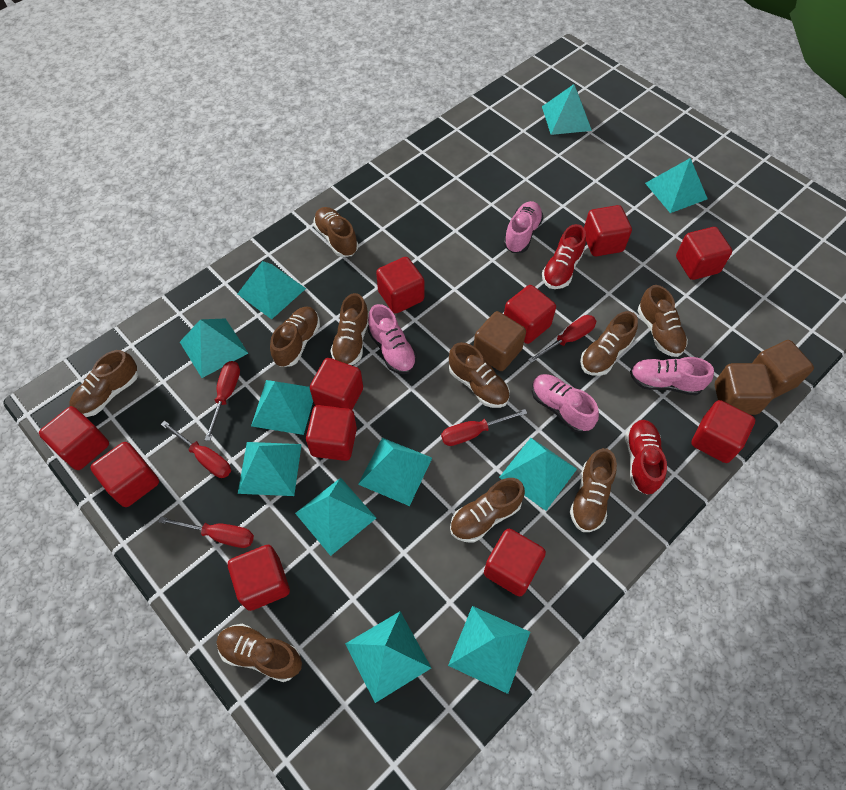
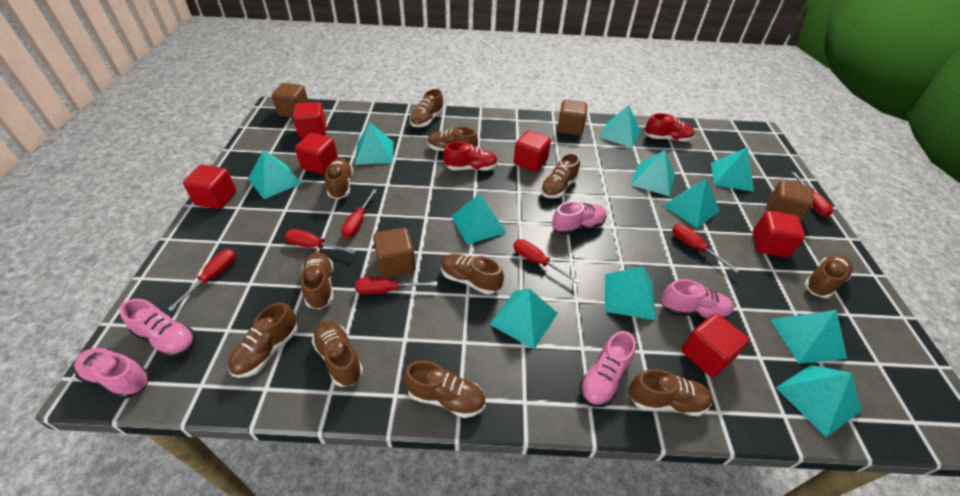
brown cube: [474,311,526,371] [715,363,774,415] [752,340,814,399] = 3 -> [272,83,309,118] [373,228,415,278] [557,100,587,135] [767,180,813,222] = 4
brown shoe: [69,350,138,417] [217,624,302,682] [270,307,320,367] [313,207,358,257] [330,293,369,365] [449,342,510,408] [450,478,525,542] [570,448,617,532] [580,311,638,376] [638,285,688,357] = 10 -> [228,302,298,378] [301,252,333,309] [312,321,363,387] [325,158,353,199] [404,360,485,418] [410,89,444,127] [428,127,478,152] [441,254,504,295] [540,153,580,198] [628,369,713,416] [804,255,853,298] = 11
pink shoe: [368,304,417,374] [503,201,543,253] [532,374,599,433] [630,357,714,395] = 4 -> [74,348,150,399] [119,299,196,357] [552,201,607,235] [580,331,636,407] [661,279,734,320] = 5
red cube: [39,406,109,470] [90,442,159,507] [228,545,290,611] [306,405,357,461] [310,358,363,410] [376,257,424,314] [484,529,546,596] [504,285,556,344] [584,205,632,256] [676,227,732,280] [691,400,755,463] = 11 -> [183,165,236,209] [293,102,326,139] [295,133,338,174] [514,130,551,172] [681,313,749,377] [752,211,805,258] = 6
red screwdriver: [159,517,254,548] [161,421,231,478] [205,361,240,441] [441,409,527,446] [528,315,596,363] = 5 -> [168,249,236,311] [285,229,356,254] [341,189,377,238] [355,277,437,294] [513,239,580,283] [672,224,739,272] [791,172,833,217] = 7

